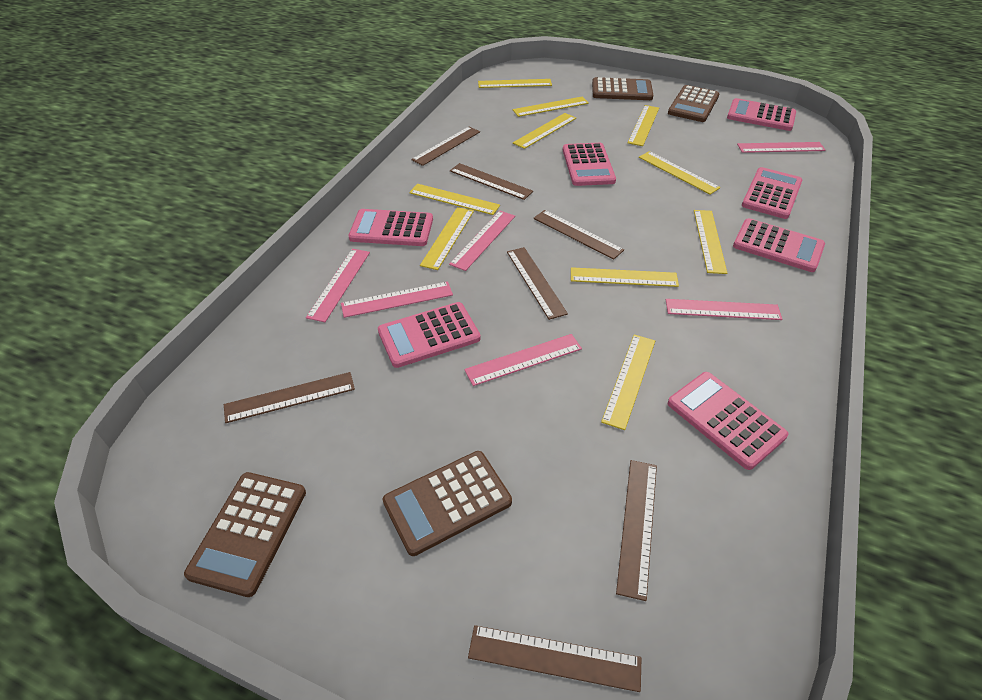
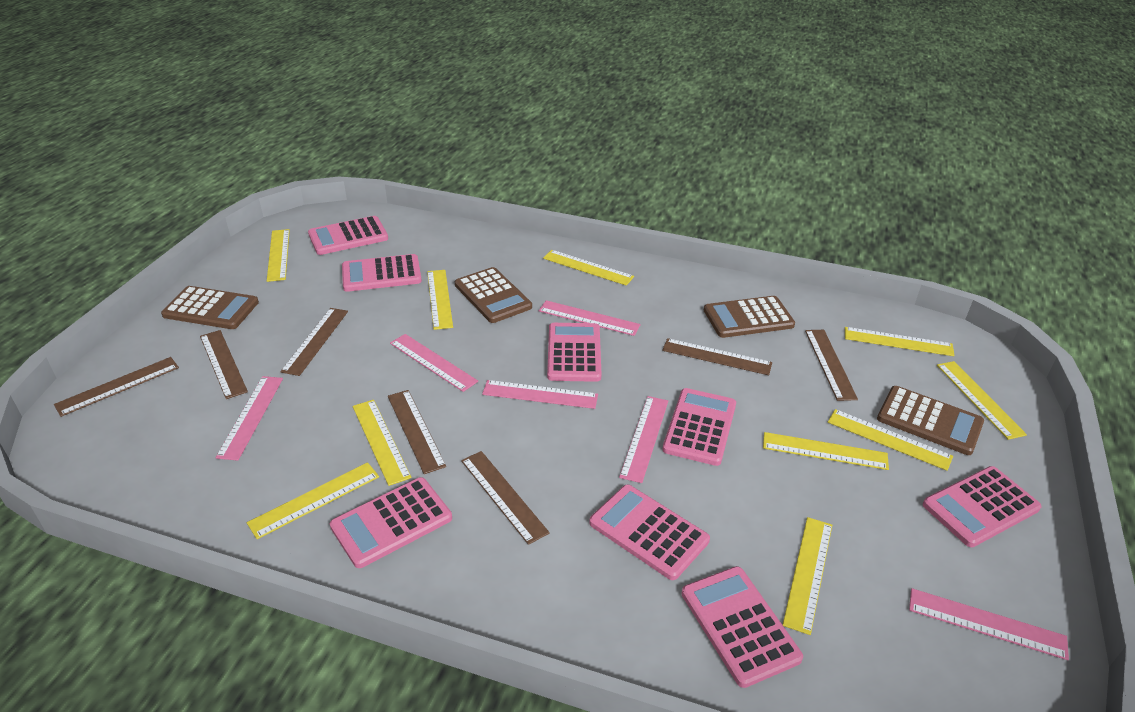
pink calculator: [349,209,433,246] [378,302,481,368] [563,143,616,186] [668,372,788,470] [727,98,796,131] [733,218,825,272] [742,167,803,219] = 7 -> [308,216,388,255] [330,477,452,568] [342,254,422,292] [547,323,601,382] [589,485,710,580] [662,388,736,466] [682,566,803,688] [923,466,1042,547] = 8

